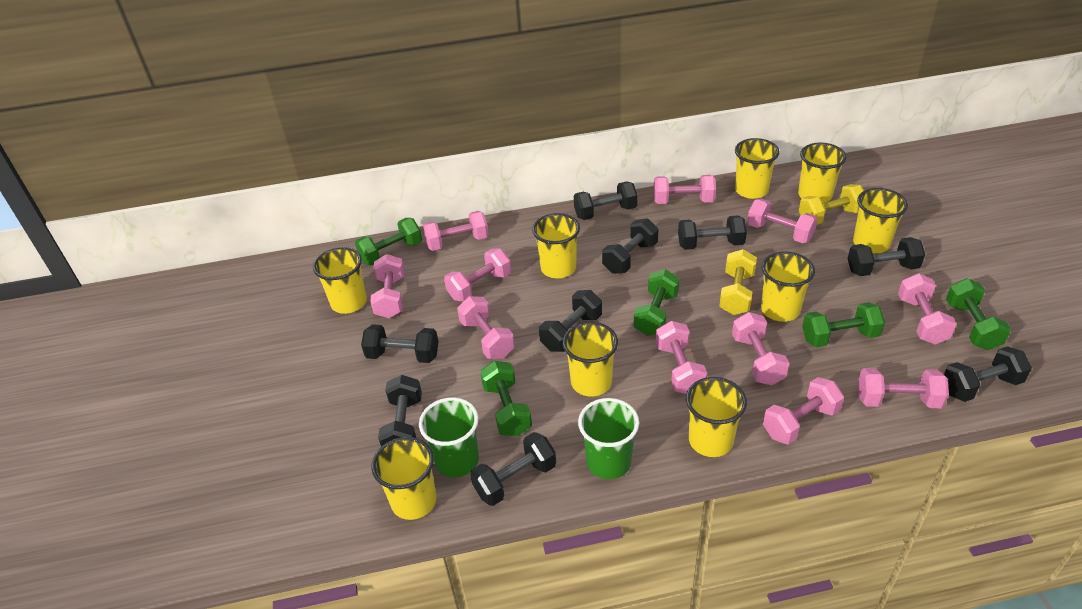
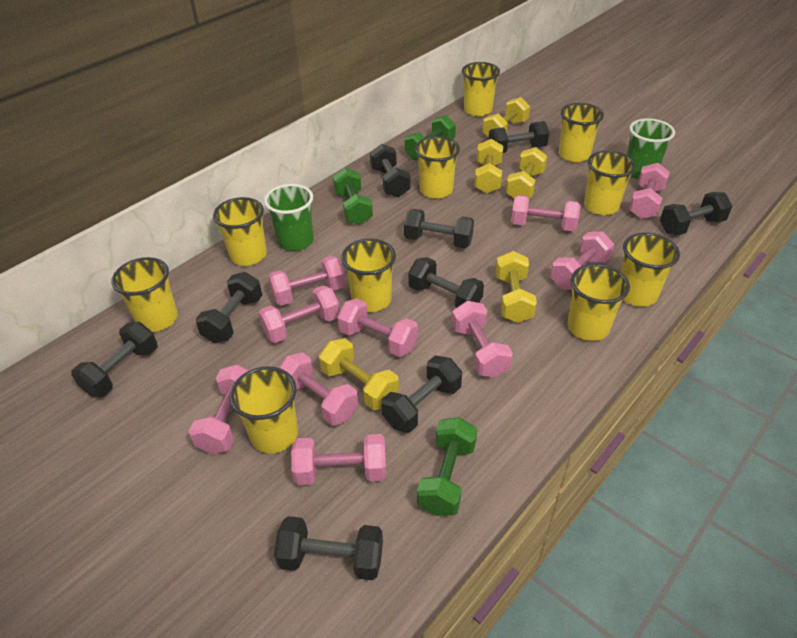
green dumbbell: [355,218,422,265] [480,361,532,436] [634,269,680,336] [802,302,885,347] [946,278,1011,350] = 5 -> [333,168,373,225] [405,115,456,160] [417,417,477,516] = 3
pink dumbbell: [370,254,405,318] [423,211,489,251] [444,248,512,302] [457,296,515,359] [654,175,716,204] [656,321,707,394] [732,312,790,385] [747,199,818,243] [763,377,844,445] [858,368,949,408] [898,273,957,344] = 11 -> [189,365,249,454] [258,285,340,343] [268,256,346,306] [279,352,358,426] [291,434,386,485] [337,298,418,357] [452,301,513,378] [511,195,581,231] [550,231,614,290] [629,163,670,219] = 10
yellow cup: [313,247,367,314] [371,437,437,520] [532,213,580,278] [563,322,618,396] [686,377,747,457] [735,138,780,199] [761,251,815,322] [798,142,846,203] [853,188,908,253] = 9 -> [111,257,178,332] [213,197,267,266] [229,366,298,453] [341,238,396,312] [415,136,460,199] [462,62,500,116] [559,103,604,162] [567,264,630,341] [584,150,636,215] [621,233,680,307] = 10
yellow dumbbell: [719,249,757,315] [799,184,864,225] = 2 -> [319,338,399,410] [474,139,503,193] [483,97,530,138] [496,251,537,323] [506,147,547,198] = 5

